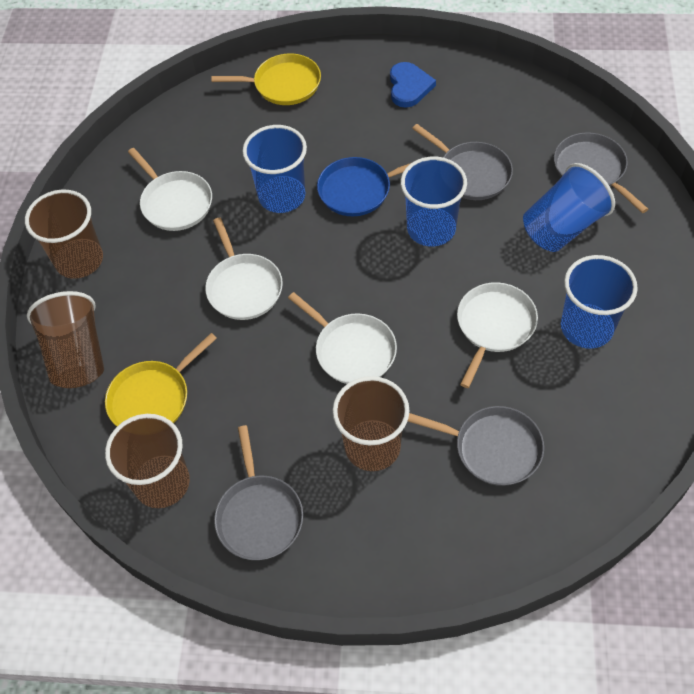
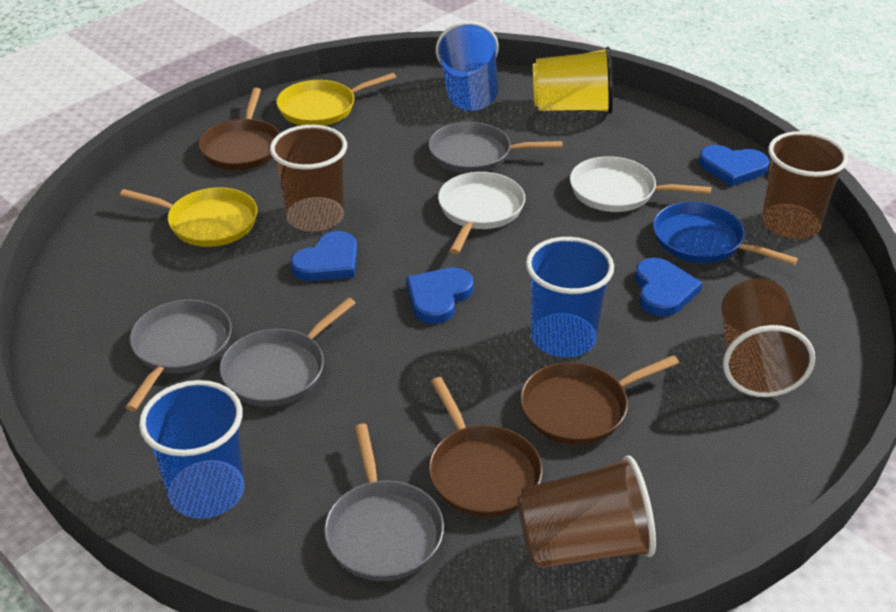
blue cup: [243,125,307,213] [401,157,467,246] [523,163,615,252] [561,255,638,349] = 4 -> [139,380,244,519] [436,21,499,111] [526,237,614,357] = 3
blue heart: [390,62,436,108] = 1 -> [290,231,357,281] [406,267,474,324] [635,258,702,317] [699,145,770,186] = 4
brown pan: none = 0 -> [199,88,280,170] [429,377,543,517] [520,355,679,445] = 3
white pan: [128,148,212,231] [205,218,283,320] [288,292,397,384] [457,282,538,388] = 4 -> [438,172,525,254] [570,156,712,212] = 2
yellow cup: none = 0 -> [533,47,613,114] = 1

